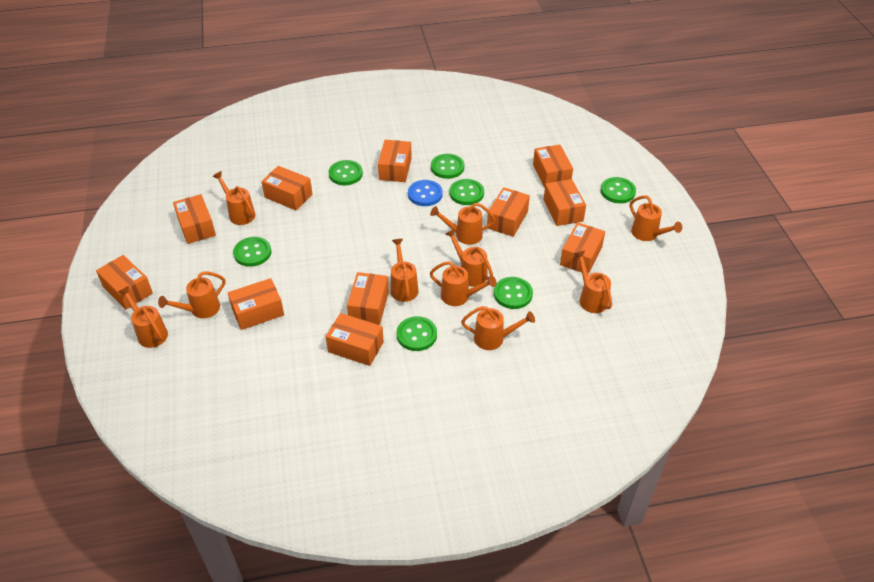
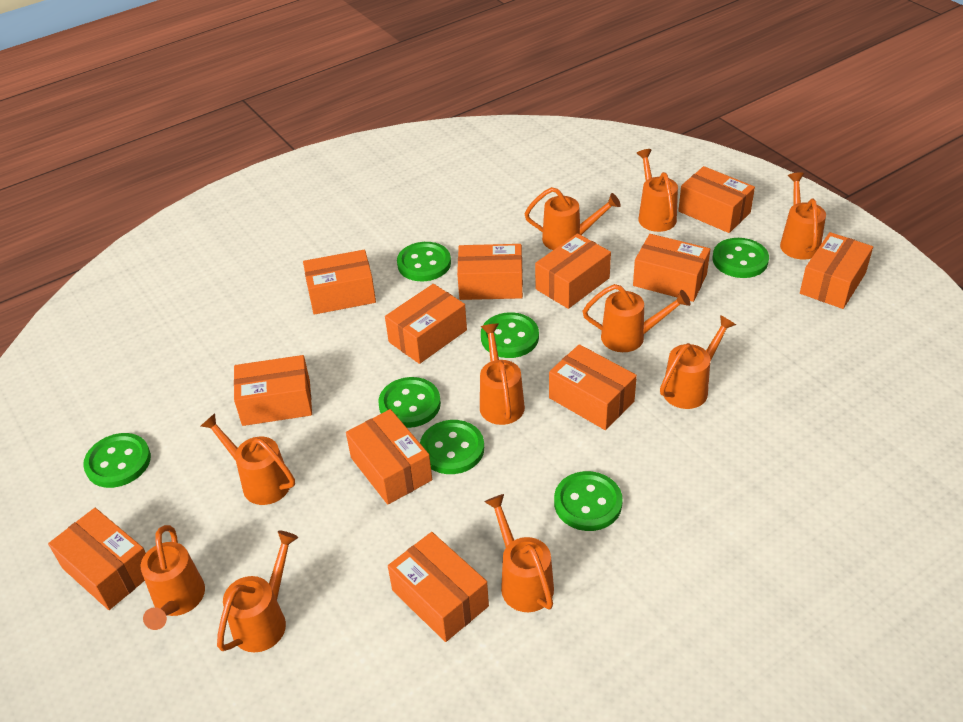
blue button: [408,180,443,206] = 1 -> none = 0
orange box: [96,255,153,309] [173,194,216,244] [228,278,284,330] [261,166,313,211] [326,313,384,366] [347,272,389,325] [378,140,412,182] [487,187,530,237] [533,145,573,188] [543,179,586,226] [560,222,605,274] = 11 -> [48,508,146,610] [234,355,312,426] [303,250,376,315] [346,409,432,505] [385,284,467,364] [388,532,489,642] [457,244,523,300] [535,233,611,309] [549,344,637,430] [633,234,710,302] [678,166,755,233] [800,232,873,309] = 12

